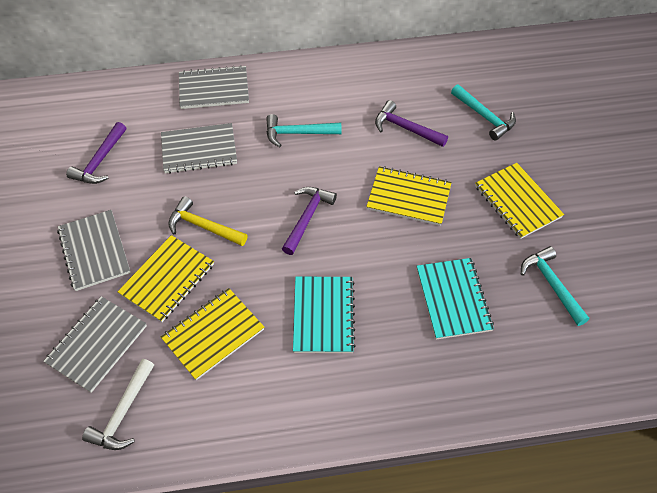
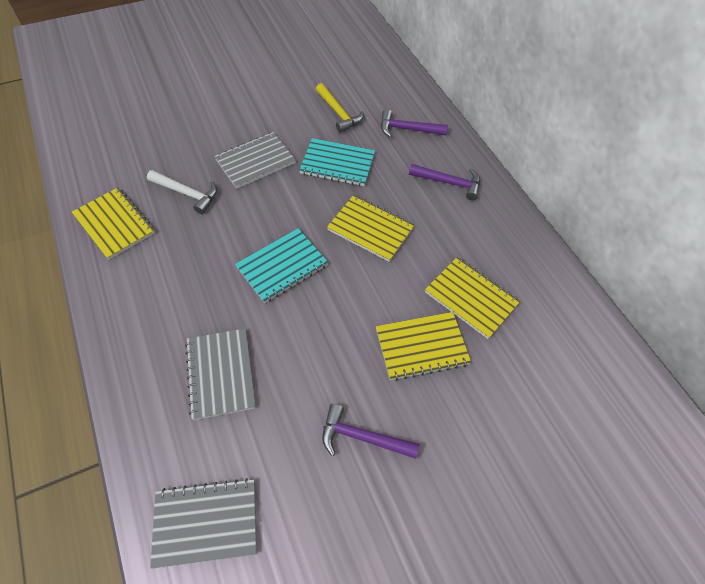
grey notebook: [43,296,147,393] [57,210,131,291] [161,123,237,174] [179,65,249,109] = 4 -> [150,478,256,569] [185,328,256,420] [214,132,296,189] = 3
turquoise hammer: [266,114,342,147] [451,85,516,140] [521,246,589,326] = 3 -> none = 0

